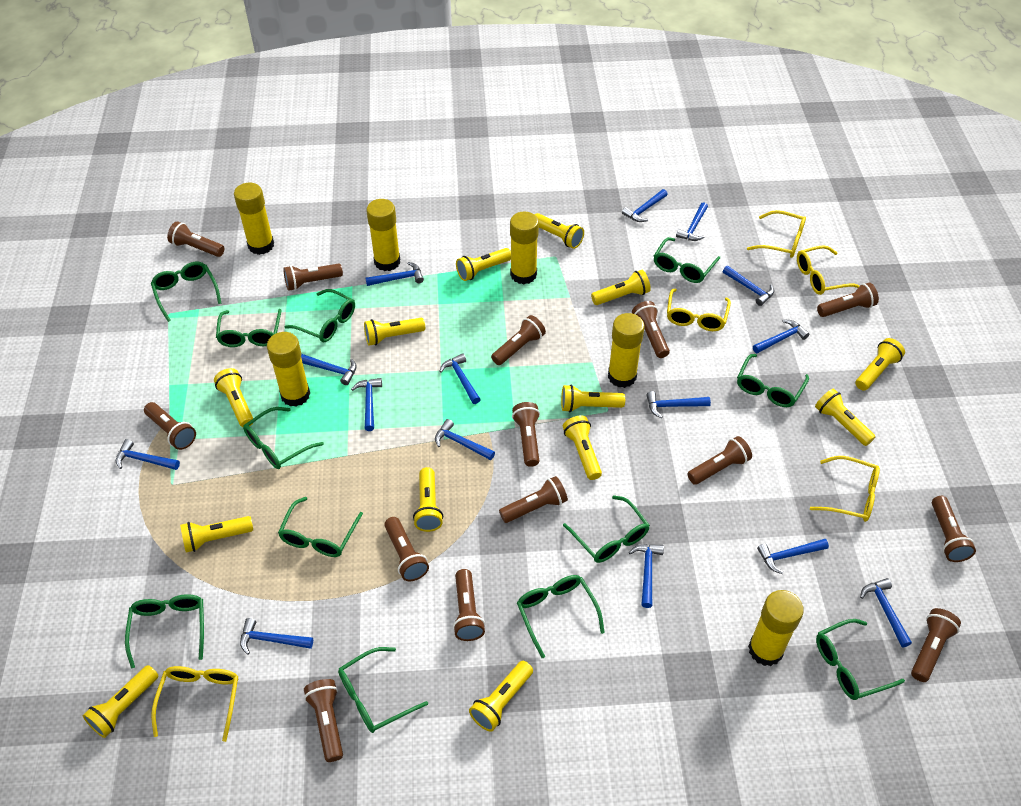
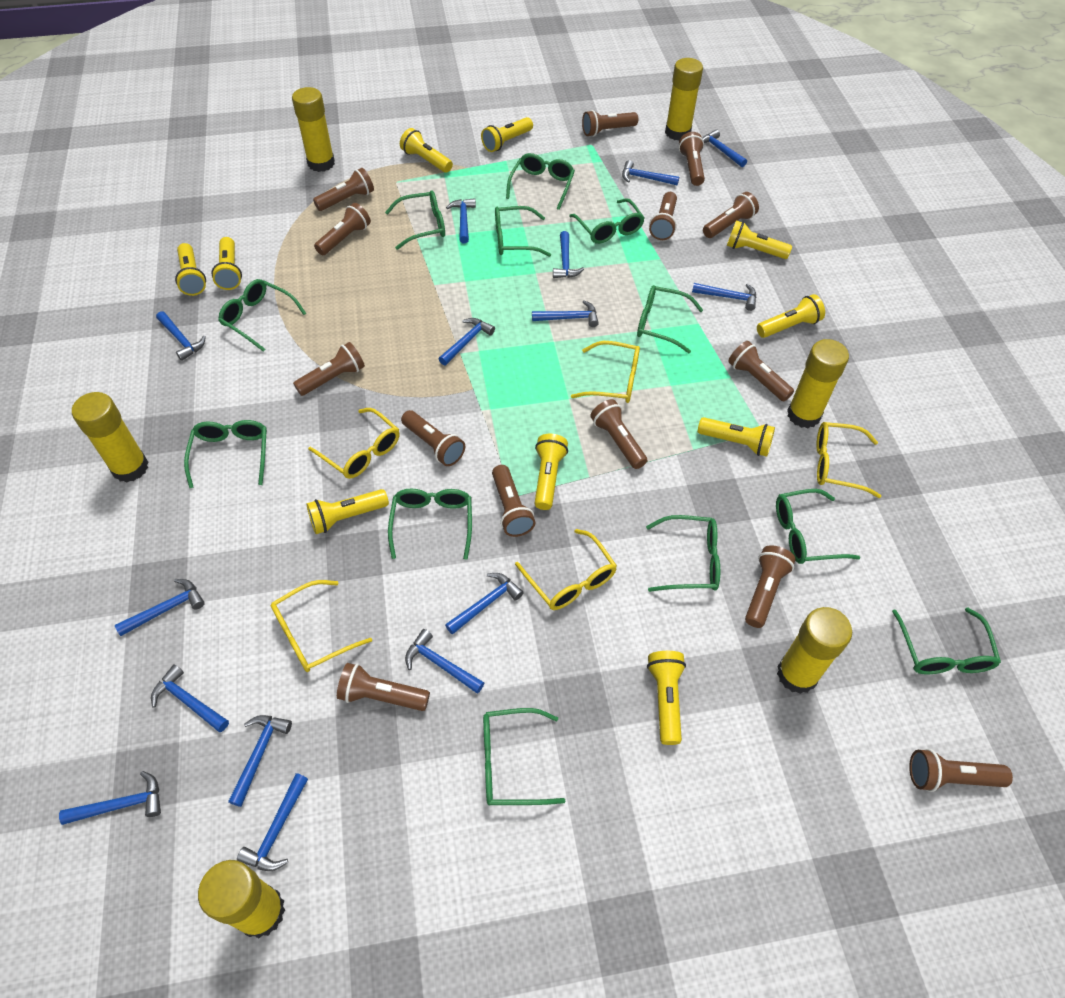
yellow flashlight: [83,665,158,738] [180,516,253,552] [214,368,253,427] [364,318,425,346] [413,467,443,532] [456,248,511,281] [469,661,533,732] [535,213,584,249] [561,385,625,412] [563,415,602,480] [591,270,651,305] [815,389,875,446] [855,338,905,391] = 13 -> [175,243,206,296] [211,237,242,290] [307,489,389,534] [400,128,453,173] [481,117,533,152] [535,434,568,510] [647,651,686,745] [698,417,775,457] [727,220,792,259] [757,294,825,338] = 10

